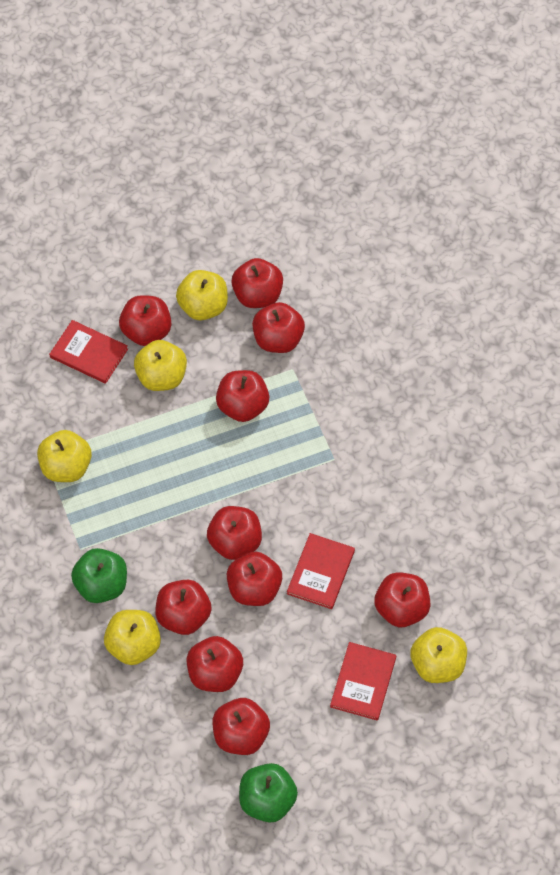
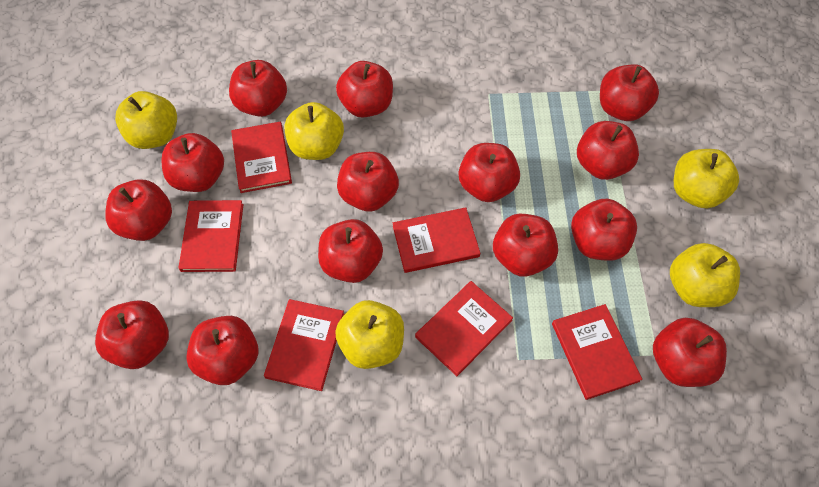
green apple: [71,548,127,603] [239,763,298,823] = 2 -> none = 0
red apple: [119,295,171,346] [155,580,211,635] [186,636,243,692] [207,506,262,560] [212,698,270,755] [216,370,269,422] [227,552,282,606] [231,258,283,308] [252,302,305,353] [374,572,430,627] = 10 -> [95,300,169,369] [105,179,172,241] [161,133,224,192] [186,316,258,385] [229,60,287,117] [318,219,383,283] [336,61,393,118] [337,152,399,212] [459,143,520,202] [493,214,558,277] [571,199,637,261] [577,121,639,180] [600,64,659,121] [653,318,727,387] = 14
red book: [49,320,128,384] [287,533,355,609] [330,642,396,721] = 3 -> [178,200,244,272] [231,122,292,193] [264,299,344,391] [393,207,480,273] [415,281,513,376] [552,304,642,400] = 6

